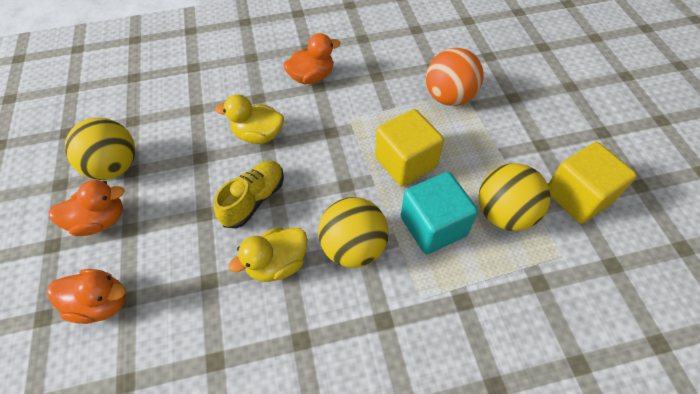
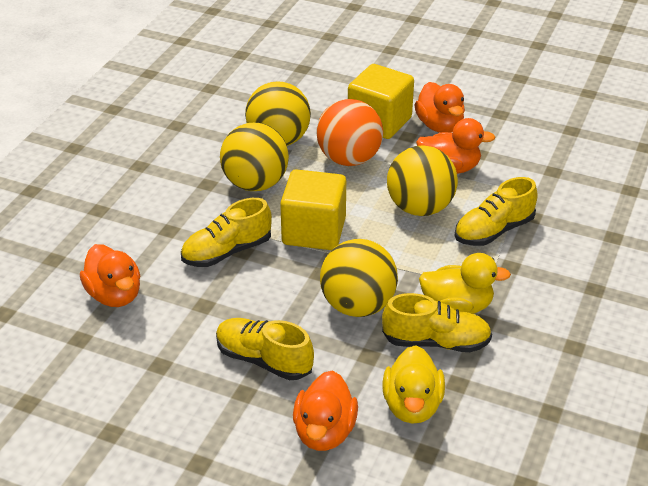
orange duck: [47,269,126,324] [48,180,125,236] [283,33,341,84] = 3 -> [80,244,140,307] [293,371,358,451] [414,82,465,133] [416,118,495,174] = 4
turquoise cube: [401,172,478,254] = 1 -> none = 0
yellow ball: [65,118,135,180] [318,197,389,268] [479,163,551,231] = 3 -> [220,123,289,191] [245,81,311,146] [320,239,398,317] [387,145,458,216] = 4
yellow shoe: [214,161,284,228] = 1 -> [181,198,272,267] [216,318,314,380] [382,293,492,352] [455,177,538,246] = 4

